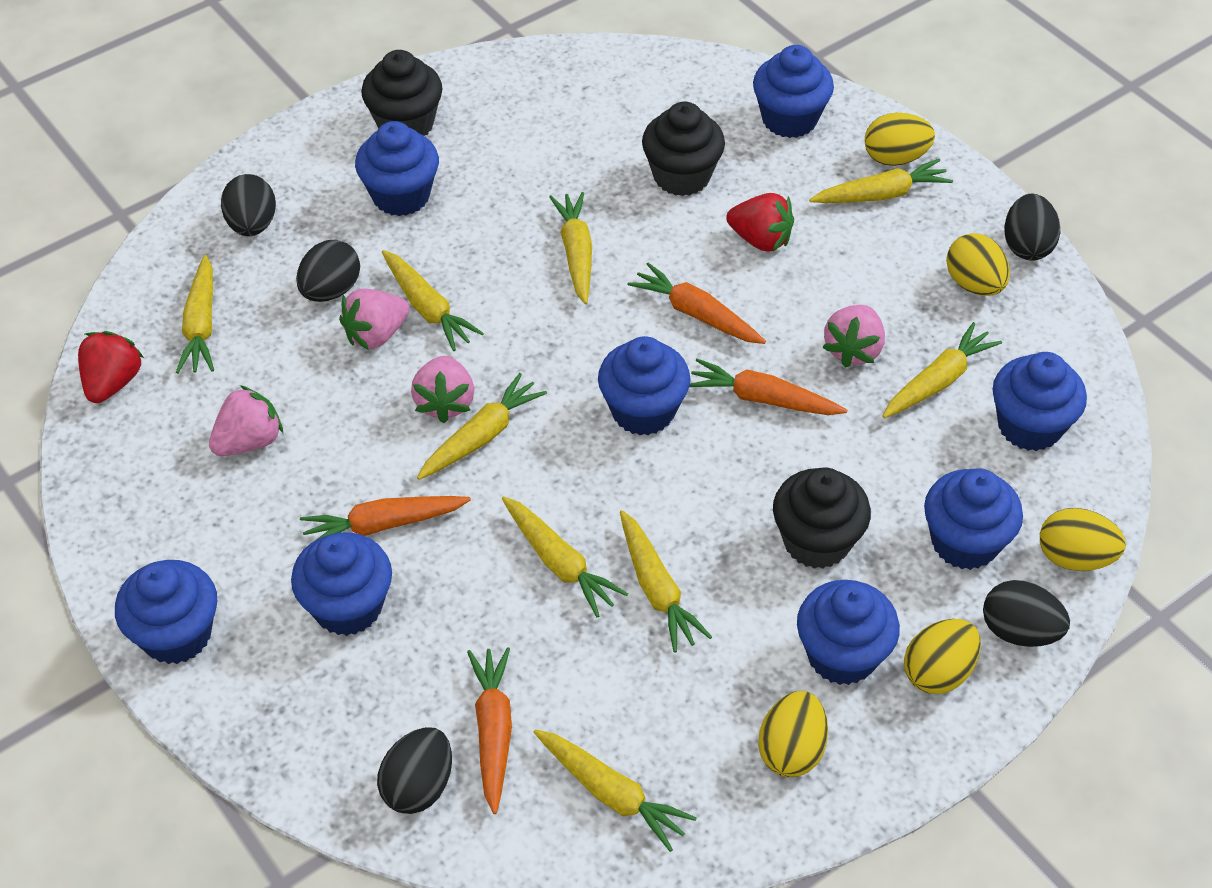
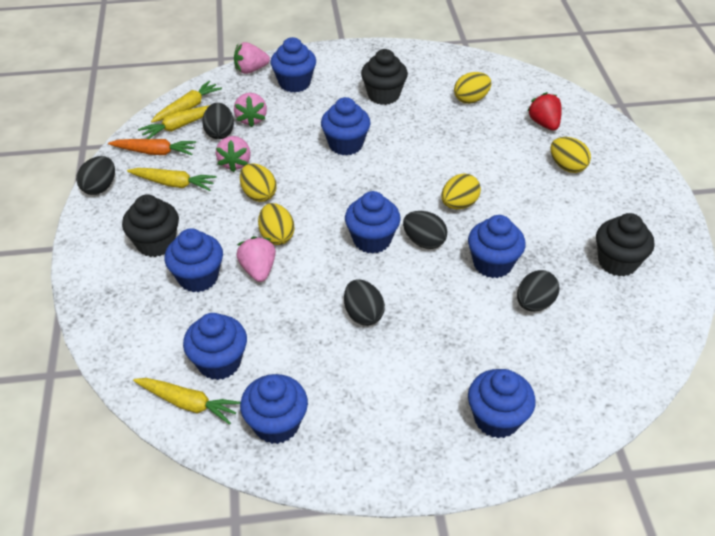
orange carrot: [300,496,471,540] [467,647,512,814] [628,263,766,344] [690,359,847,415] = 4 -> [108,139,196,155] = 1
red strawberry: [78,331,144,403] [726,193,794,252] = 2 -> [527,92,562,131] = 1
yellow carrot: [176,255,214,374] [382,250,484,351] [417,373,547,480] [502,496,628,617] [534,729,697,852] [549,192,592,304] [620,510,712,653] [809,159,953,203] [882,322,1002,418] = 9 -> [127,168,217,191] [133,378,240,425] [138,105,210,139] [151,81,222,123] = 4

